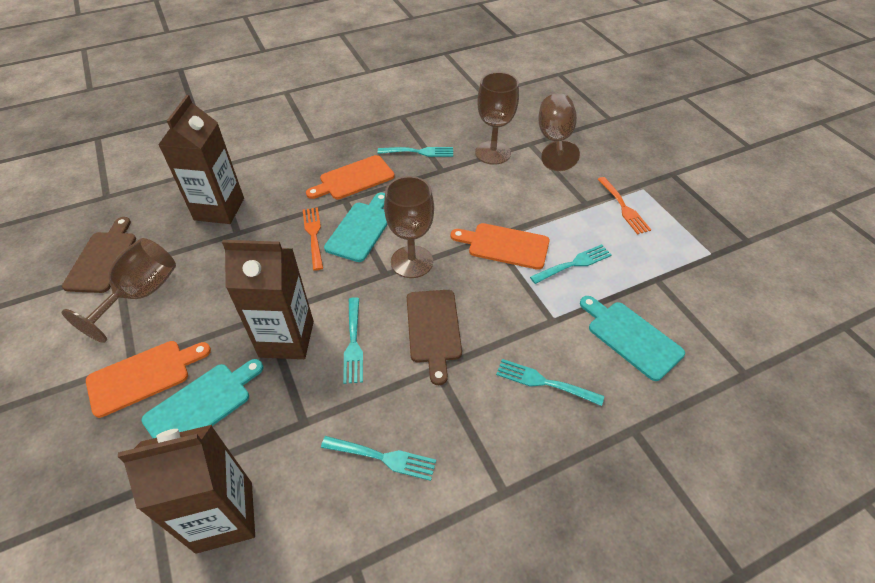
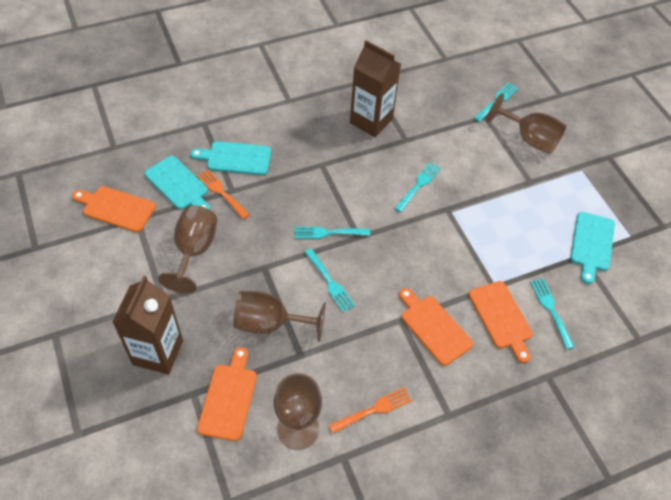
brown carton: [118,425,255,554] [158,95,244,224] [222,240,314,359] = 3 -> [112,275,183,374] [350,40,401,137] = 2
brown cutting board: [62,217,136,293] [407,290,462,385] = 2 -> none = 0
orange cutting board: [86,341,211,418] [306,155,395,199] [451,223,550,270] = 3 -> [72,186,155,232] [197,347,257,441] [399,288,473,366] [469,281,533,363] = 4

